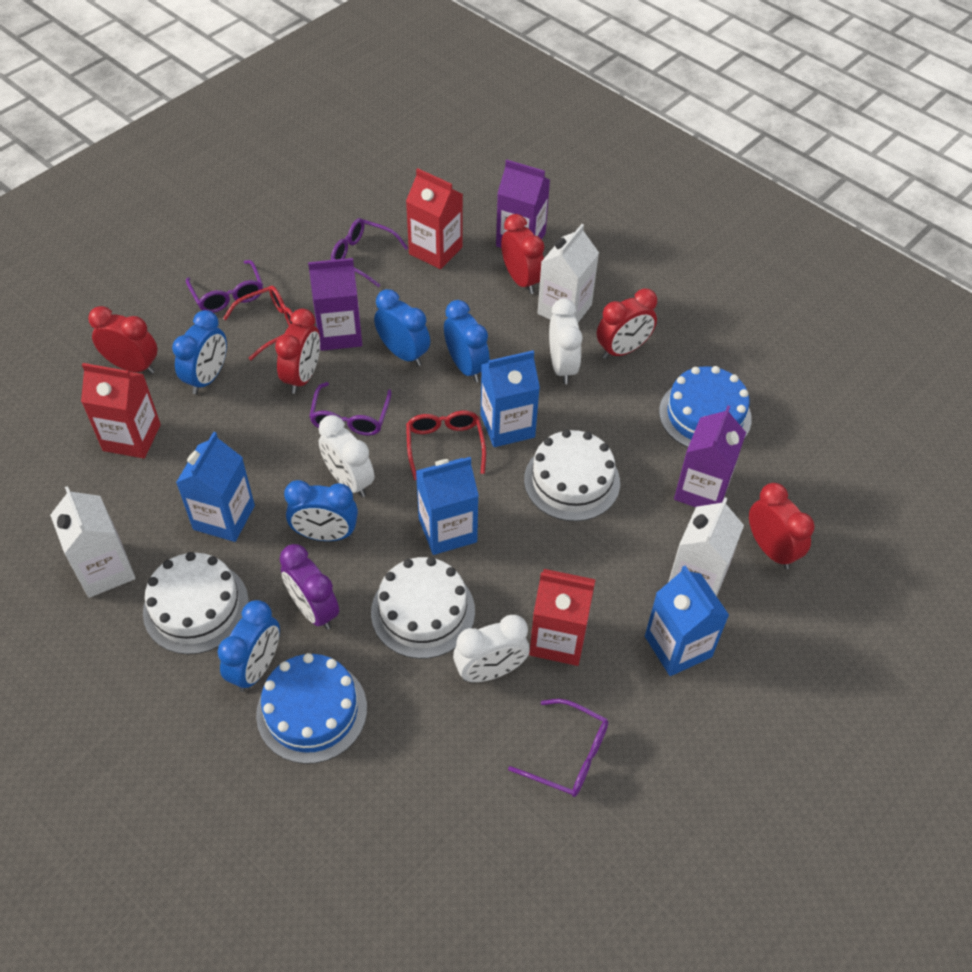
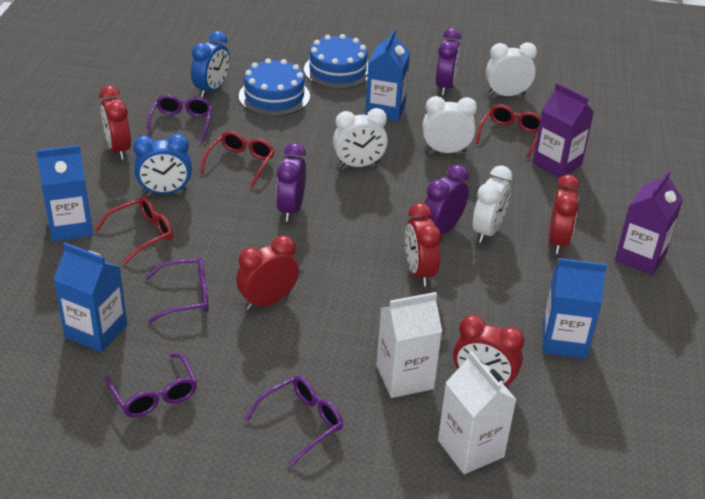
blue clock: [172,310,227,394] [218,600,280,692] [284,480,358,541] [374,289,430,366] [444,300,490,383] = 5 -> [133,134,192,194] [191,31,230,98] = 2
purple carton: [308,258,362,351] [496,159,550,248] [674,405,746,507] = 3 -> [532,83,594,178] [615,170,683,275] = 2
purple clock: [280,544,339,630] = 1 -> [276,143,306,222] [422,165,469,234] [436,28,462,95] = 3
red carton: [81,363,161,459] [406,168,463,269] [529,569,596,666] = 3 -> none = 0
red glasses: [223,286,293,361] [406,411,486,480] = 2 -> [95,197,173,264] [200,131,275,188] [476,104,541,158] = 3
white cake: [143,552,249,654] [371,557,475,659] [524,429,620,521] = 3 -> none = 0
white carton: [50,486,136,598] [538,224,599,322] [668,497,744,596] = 3 -> [377,292,442,398] [438,351,517,474] = 2
white clock: [319,415,374,497] [453,615,530,682] [549,299,583,384] = 3 -> [333,108,388,168] [422,96,477,153] [473,165,512,243] [486,42,537,96] = 4

